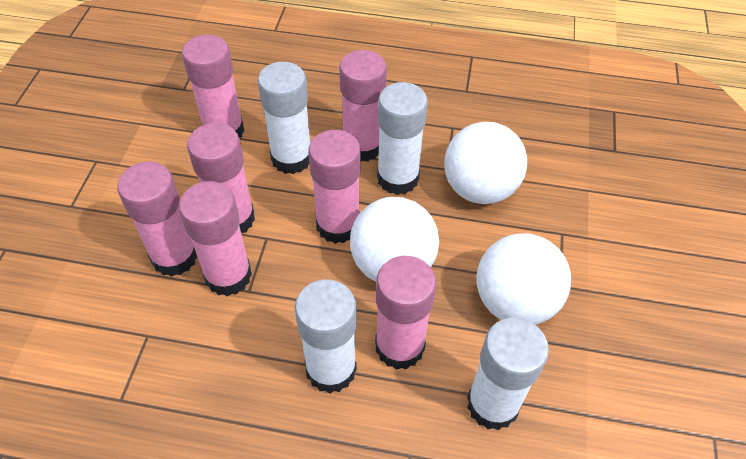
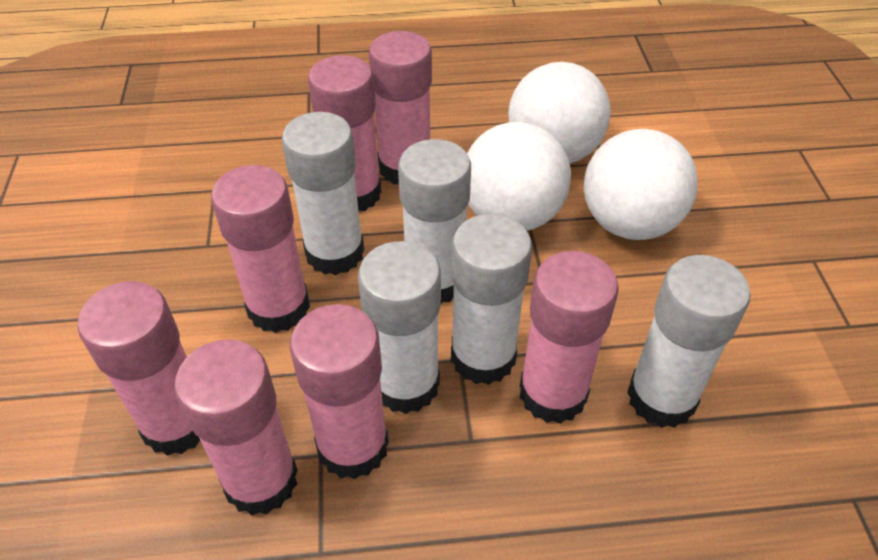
white glue stick: [258,62,310,174] [295,279,357,394] [377,82,428,195] [467,318,549,431] = 4 -> [282,112,364,275] [358,241,441,414] [398,139,471,303] [451,214,532,385] [627,255,751,428] = 5

